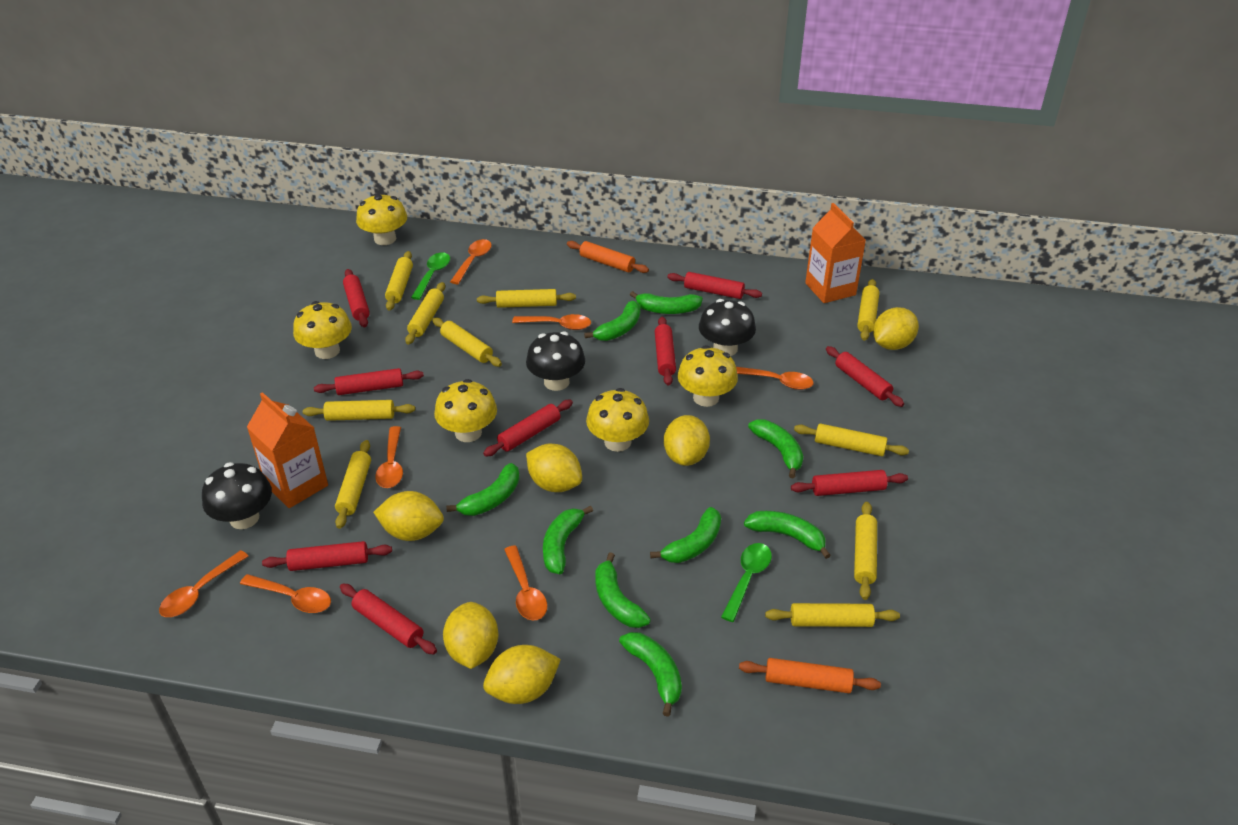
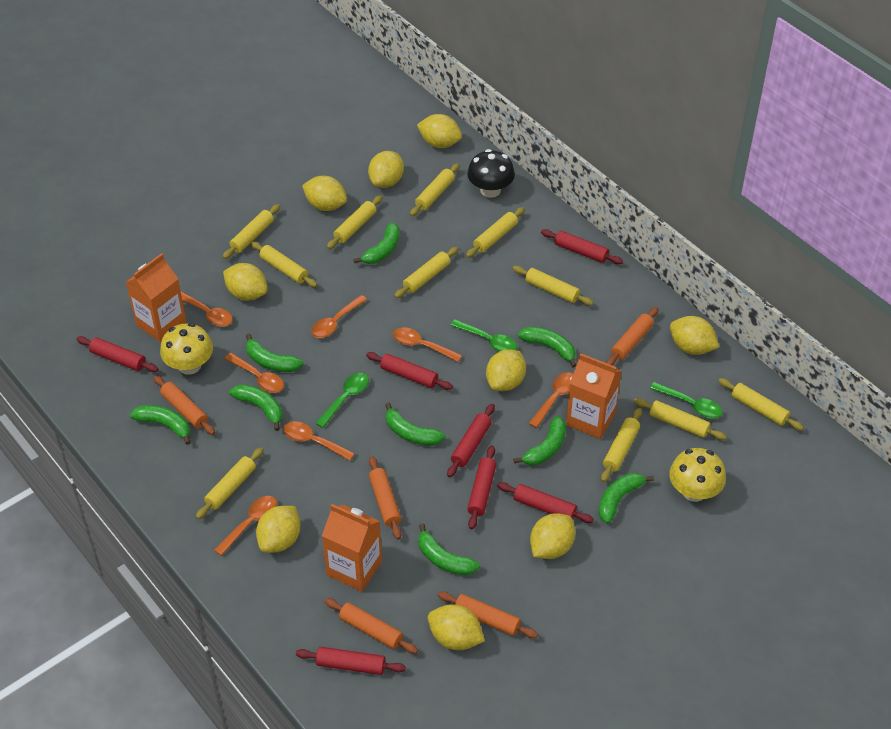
black mushroom: [202,462,272,529] [526,331,585,391] [699,299,756,356] = 3 -> [467,149,515,198] = 1
green spoon: [411,252,450,300] [721,543,772,622] = 2 -> [315,373,369,428] [451,319,517,352] [650,382,722,419] = 3
orange carton: [247,392,328,508] [805,203,866,303] = 2 -> [126,253,186,342] [322,504,382,592] [566,353,622,439] = 3
orange rolling pin: [567,241,649,273] [739,658,881,693] = 2 -> [154,376,215,435] [325,598,418,654] [369,456,402,539] [438,591,538,638] [606,307,659,366] = 5
red rolling pin: [262,541,392,571] [314,368,424,395] [340,584,437,654] [343,269,370,327] [483,400,573,457] [655,317,676,386] [667,272,762,299] [791,470,908,496] [826,346,904,407] = 9 -> [76,336,159,372] [296,647,406,675] [366,352,453,390] [447,404,495,477] [467,445,496,529] [497,482,594,523] [541,229,623,264] = 7
yellow lemon: [373,491,444,541] [443,602,499,669] [483,645,561,704] [526,443,582,492] [664,415,710,466] [873,307,919,350] = 6 -> [223,263,268,301] [256,506,301,553] [302,176,347,211] [368,151,404,188] [417,114,462,148] [428,605,485,650] [486,349,526,391] [530,513,575,559] [670,316,719,355] = 9
yellow mushroom: [293,301,352,359] [356,193,407,245] [434,379,497,442] [586,388,649,452] [678,345,738,407] = 5 -> [160,323,213,375] [669,448,726,502] = 2
yellow rolling pin: [303,400,415,421] [335,440,371,529] [385,251,413,310] [405,282,445,345] [432,318,502,367] [477,289,576,308] [765,603,900,627] [794,423,909,456] [854,502,877,600] [857,279,879,341] = 10 -> [196,447,264,519] [223,204,280,259] [251,241,317,287] [327,195,382,249] [394,247,458,298] [410,163,460,216] [466,207,525,258] [513,266,594,306] [601,408,642,482] [634,398,727,440] [719,378,804,431] = 11

